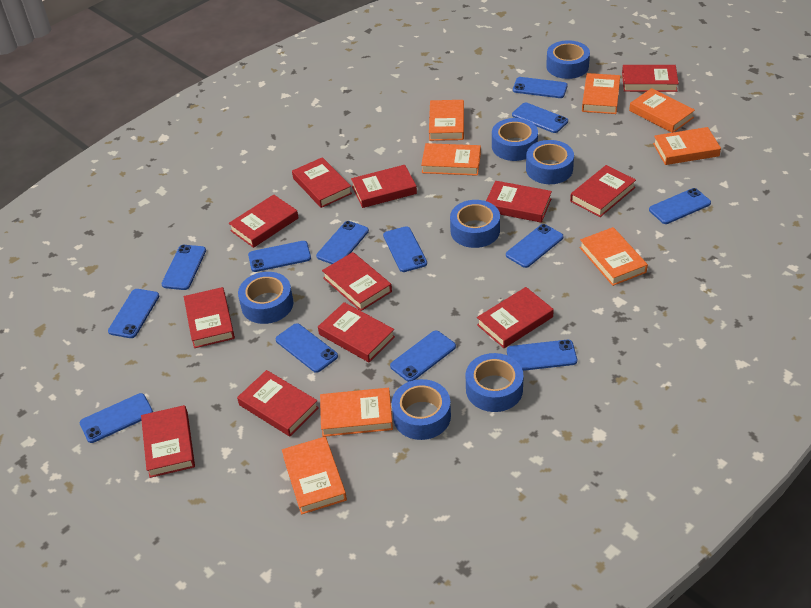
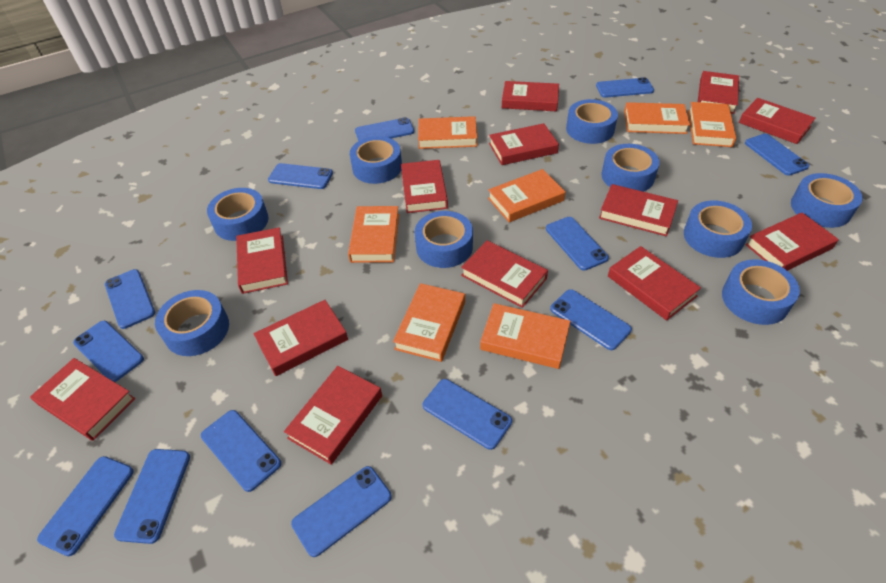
blue tape: [238,272,293,324] [392,379,451,440] [450,200,500,248] [466,353,524,412] [492,118,538,161] [526,140,574,184] [546,40,590,79] = 7 -> [155,290,229,356] [207,188,269,241] [350,136,402,184] [414,211,473,268] [566,99,618,144] [602,144,660,192] [684,201,752,258] [722,259,800,325] [791,173,863,228] = 9
orange book: [282,437,347,515] [320,388,393,437] [421,143,481,176] [429,100,464,141] [579,227,648,286] [582,73,620,114] [629,88,695,133] [653,127,721,165] = 8 -> [348,206,399,263] [393,283,465,362] [418,116,477,149] [480,303,570,369] [488,169,565,222] [624,102,690,134] [688,102,736,147] = 7
red book: [141,405,195,478] [184,287,235,348] [229,194,298,248] [237,370,319,437] [292,157,352,208] [318,302,395,362] [322,252,392,311] [351,165,417,208] [477,287,554,348] [486,181,552,223] [570,165,636,217] [622,65,679,92] = 12 -> [30,358,135,441] [236,227,288,294] [254,300,348,376] [284,366,382,465] [401,160,448,213] [461,240,548,308] [489,123,559,165] [502,81,559,111] [599,184,678,236] [608,246,701,321] [698,71,739,114] [739,98,816,144] [746,213,839,271] = 13

